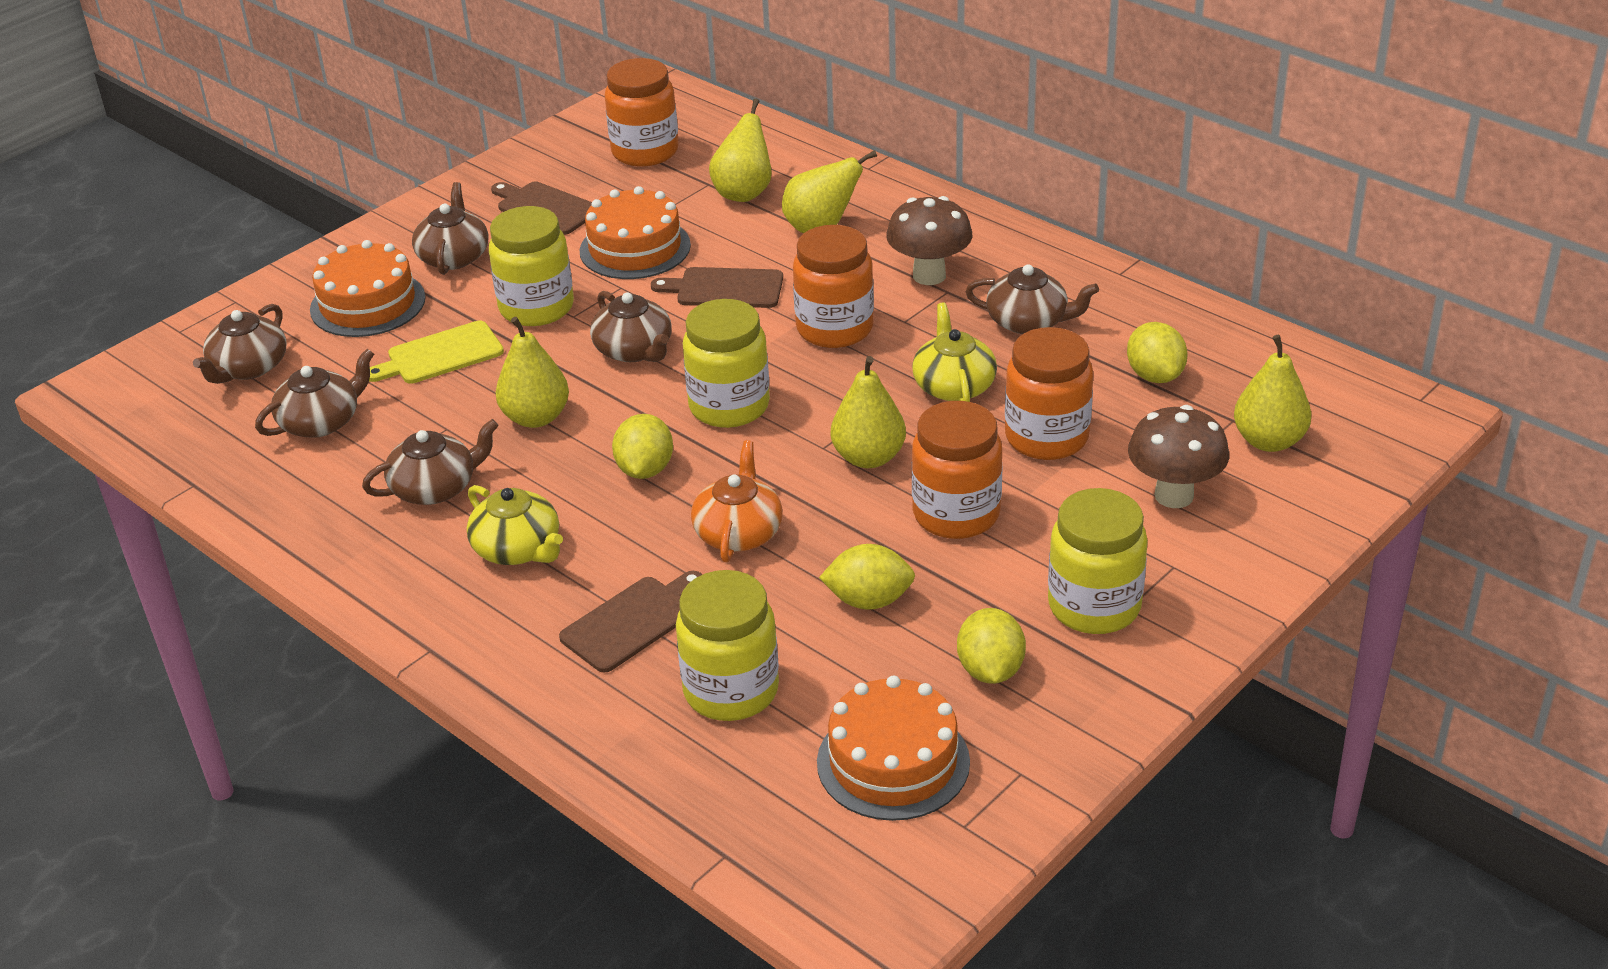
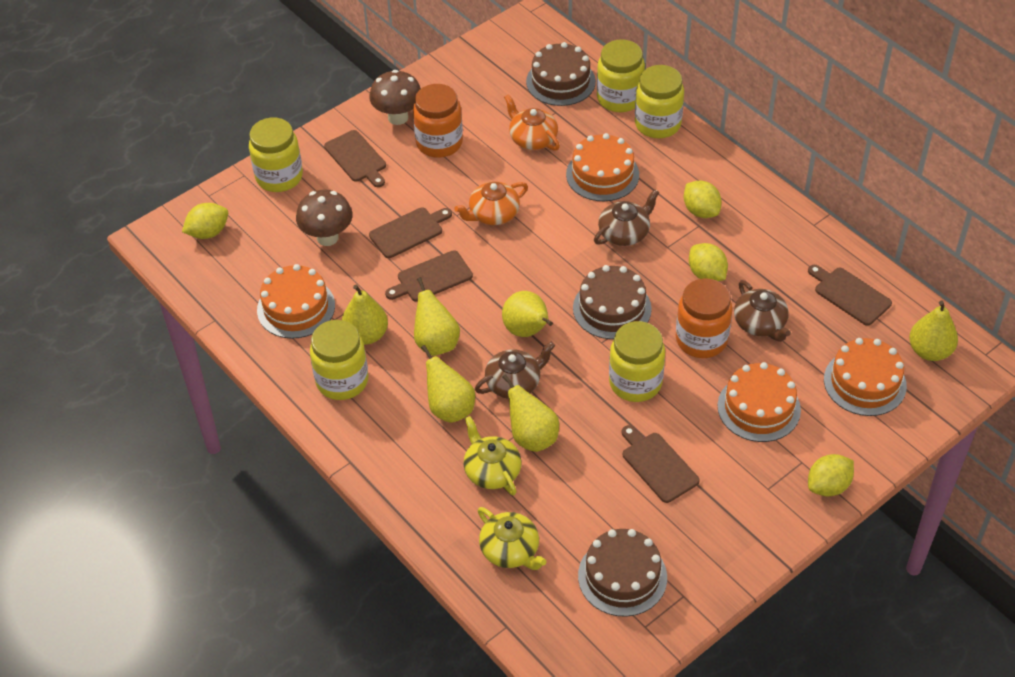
brown cake: none = 0 -> [526,42,596,106] [573,265,652,339] [578,529,667,617] = 3
brown cutting board: [491,182,592,235] [559,571,703,673] [651,267,783,308] = 3 -> [324,130,386,187] [369,208,452,258] [385,250,473,302] [622,425,700,503] [808,265,892,326] = 5
brown teapot: [193,304,287,384] [255,349,374,438] [362,419,499,505] [412,182,488,275] [590,291,672,362] [966,264,1099,334] = 6 -> [475,342,555,399] [594,189,659,246] [734,280,791,342] = 3
orange cake: [310,240,425,337] [580,186,691,279] [817,676,970,821] = 3 -> [257,264,335,339] [566,133,639,201] [718,362,801,442] [824,338,907,416] = 4
orange jar: [604,58,679,167] [793,225,874,348] [912,401,1002,539] [1005,327,1093,460] = 4 -> [413,84,463,158] [676,278,733,358] = 2
orange teapot: [691,440,783,562] = 1 -> [454,181,528,225] [504,94,560,151] = 2
yellow cutting board: [369,321,504,384] = 1 -> none = 0
yellow jar: [489,206,574,326] [676,570,779,721] [683,299,770,428] [1048,488,1148,634] = 4 -> [249,118,303,192] [310,320,368,400] [597,39,645,112] [609,321,665,402] [635,65,684,138] = 5
yellow pear: [495,317,569,428] [709,98,772,202] [782,150,877,233] [831,356,906,468] [1234,334,1311,452] = 5 -> [342,285,388,345] [414,277,460,356] [421,345,475,423] [502,291,553,337] [502,374,559,452] [909,300,958,361] = 6

